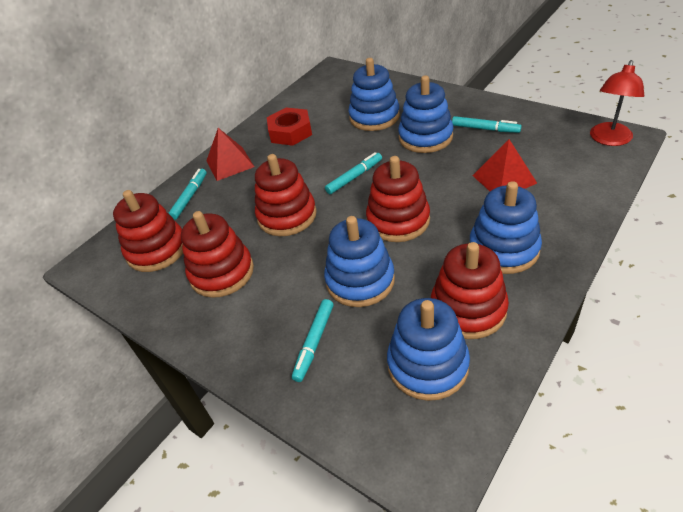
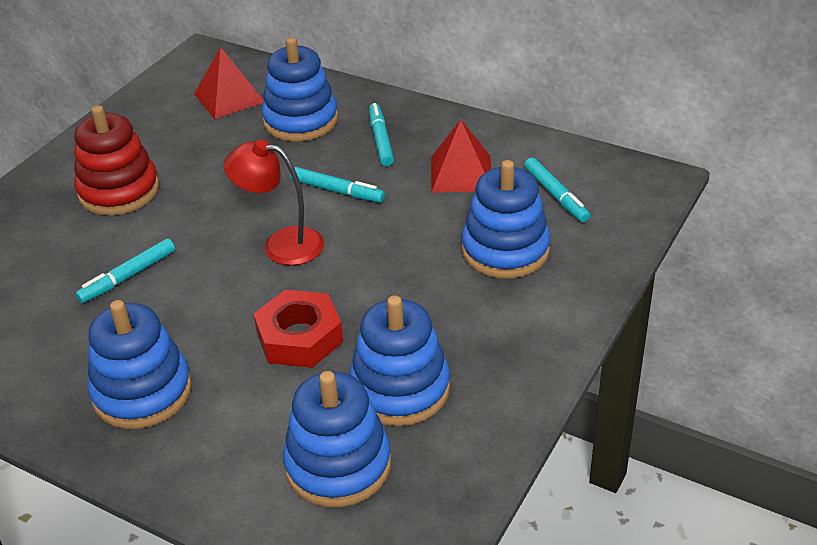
red stacking toy: [113,190,183,272] [181,211,254,298] [255,154,317,236] [366,156,430,242] [431,242,509,339] = 5 -> [74,105,159,216] = 1

